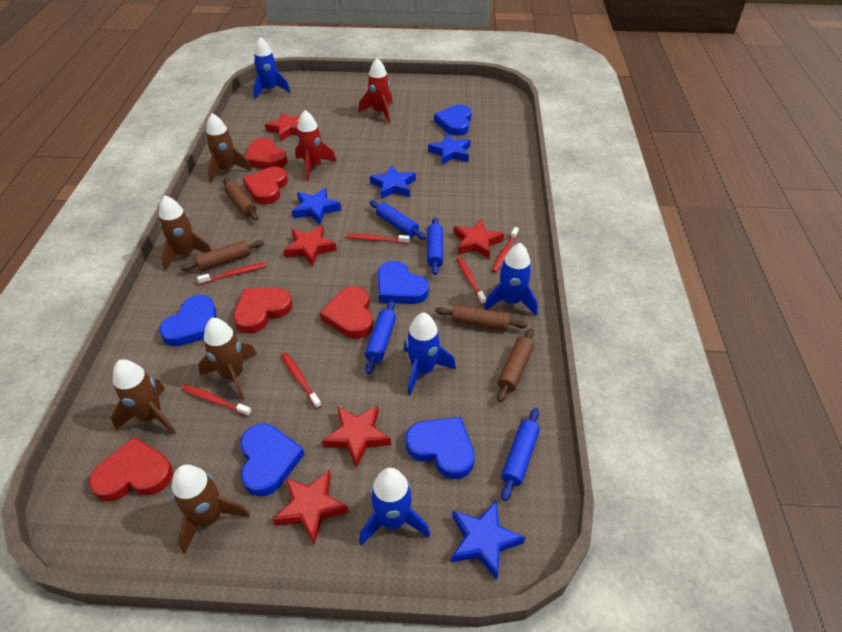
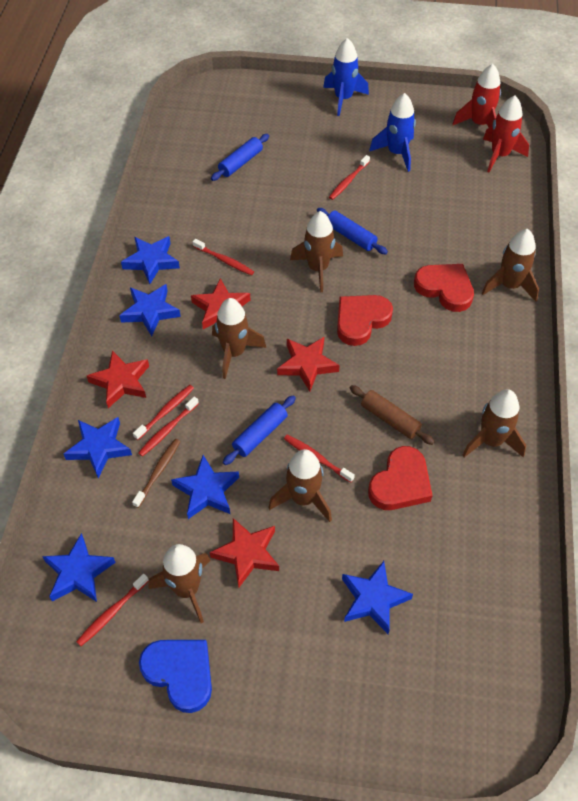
blue heart: [159,295,216,346] [240,424,305,496] [378,261,429,304] [406,417,475,479] [434,105,472,136] = 5 -> [139,640,212,713] = 1
blue rocket: [253,37,290,99] [359,468,430,545] [404,312,456,395] [484,243,538,316] = 4 -> [323,38,369,116] [369,93,416,172] = 2
blue rolling pin: [365,300,396,374] [370,201,426,240] [427,218,443,275] [501,408,540,501] = 4 -> [211,134,269,181] [223,395,296,465] [317,208,388,254] = 3
blue star: [292,188,341,225] [370,165,416,199] [428,134,471,165] [451,500,525,580] = 4 -> [42,533,116,602] [64,417,132,478] [119,284,181,336] [121,236,180,284] [171,455,239,519] [342,561,413,634] = 6
brown rocket: [111,360,176,435] [159,195,212,271] [172,464,250,554] [198,318,257,401] [206,113,251,183] = 5 -> [149,544,211,623] [212,298,266,379] [268,449,332,522] [290,211,343,292] [462,389,526,458] [481,229,539,302] = 6
brown rolling pin: [180,240,264,271] [223,179,258,220] [435,305,527,331] [497,328,534,402] = 4 -> [350,385,435,445] = 1
brown toothbrush: none = 0 -> [132,439,180,508] = 1
red heart: [89,437,173,501] [233,288,293,334] [243,167,288,204] [245,138,287,169] [320,286,373,339] = 5 -> [337,295,393,346] [368,446,433,510] [414,264,474,312] = 3
red star: [265,112,301,142] [273,470,349,544] [283,225,337,267] [322,405,391,468] [453,219,504,259] = 5 -> [87,350,149,408] [191,278,250,329] [210,518,279,587] [277,337,340,391] = 4

